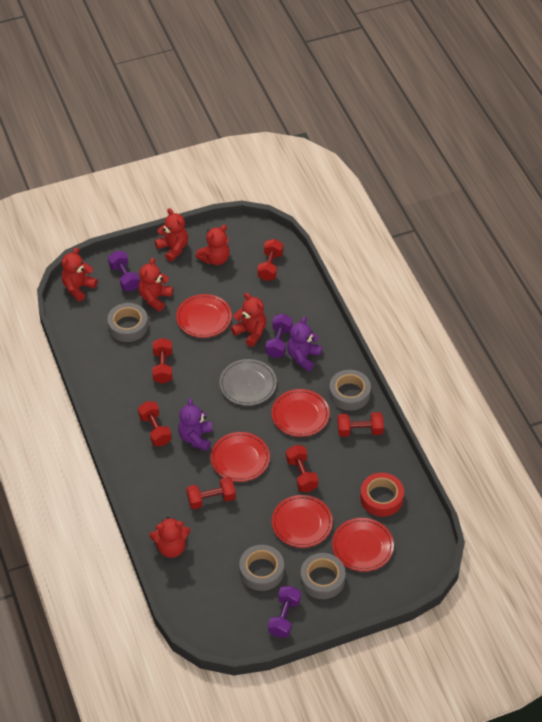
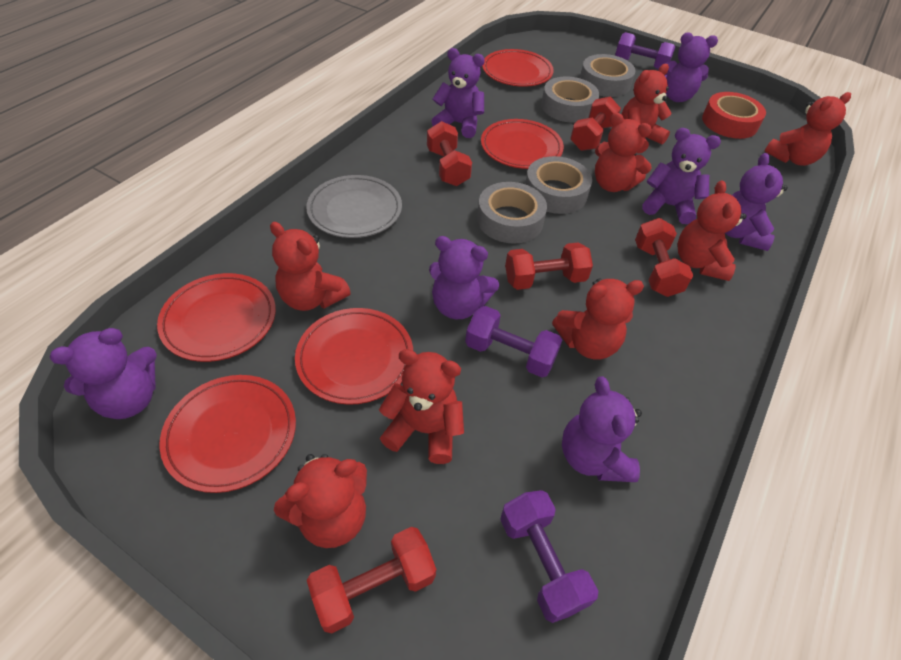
purple teddy bear: [178,398,213,451] [287,316,322,371] = 2 -> [50,328,157,419] [429,236,499,320] [432,48,485,138] [562,376,642,482] [642,128,721,224] [658,32,718,102] [725,153,788,251] = 7
red dumbbell: [138,401,172,446] [152,338,172,384] [186,477,236,509] [257,239,283,281] [286,445,318,492] [337,412,384,437] = 6 -> [307,527,436,633] [427,121,472,186] [505,242,593,290] [570,96,621,151] [635,218,693,297] = 5
red teddy bear: [62,248,98,301] [138,258,173,311] [149,516,190,558] [155,208,188,261] [196,225,230,265] [231,293,266,347] = 6 -> [270,222,351,311] [274,454,367,548] [379,349,464,464] [552,279,644,360] [595,113,652,192] [622,64,672,154] [678,180,747,281] [765,92,851,166] = 8

